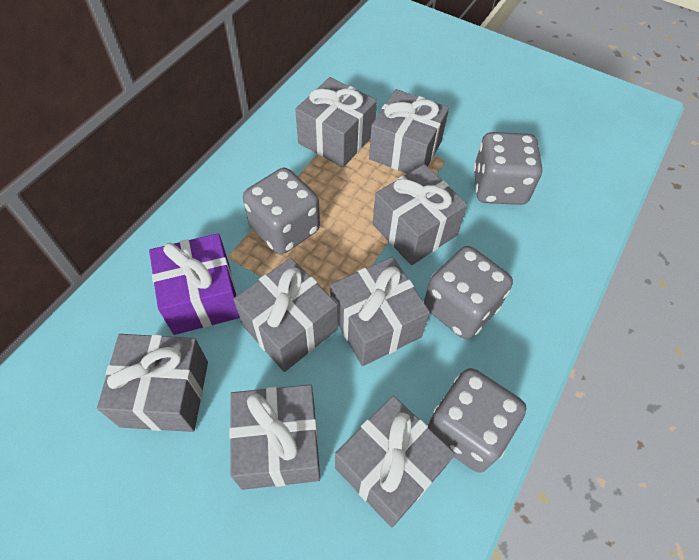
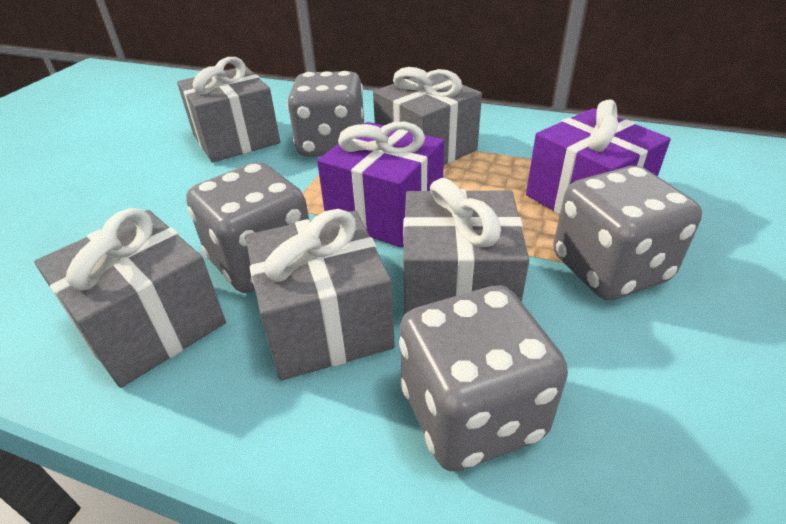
grey gift: [97,334,208,432] [229,384,320,490] [233,258,337,372] [295,77,377,167] [330,257,430,366] [335,396,455,527] [369,89,449,174] [373,164,468,265] = 8 -> [34,208,226,388] [177,57,280,163] [245,209,395,381] [373,67,482,165] [403,178,529,314] = 5
purple gift: [149,233,240,335] = 1 -> [317,122,444,248] [526,100,671,215] = 2

